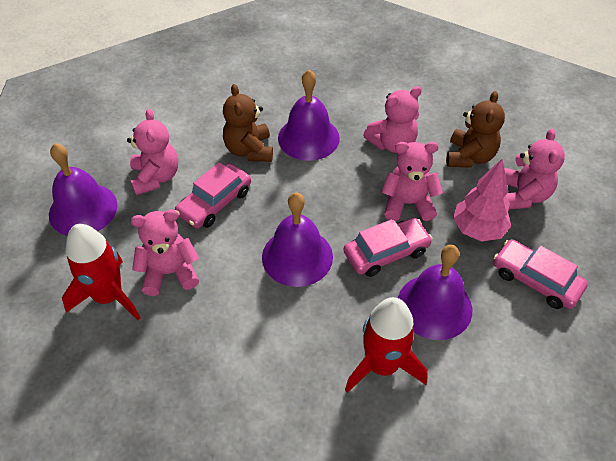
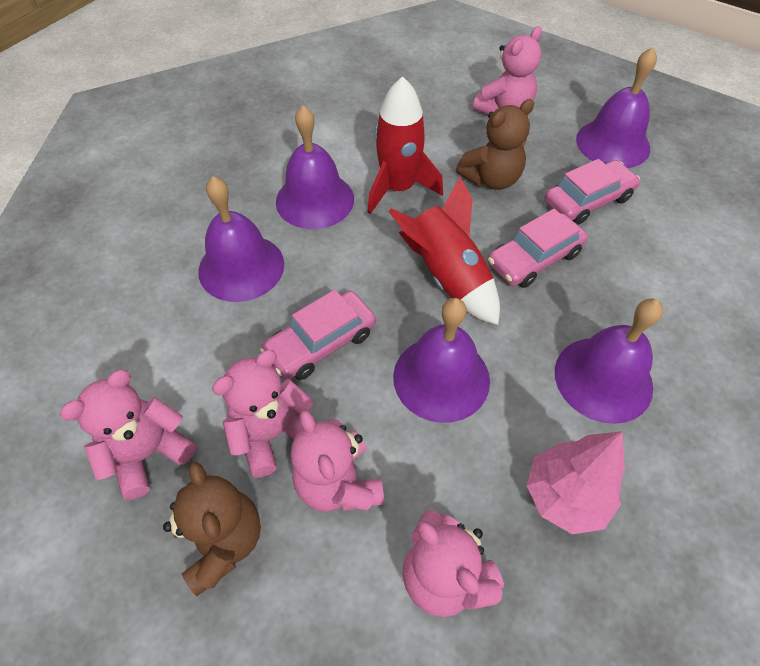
purple bell: [49,143,118,236] [262,192,333,287] [278,70,340,161] [398,245,472,340] = 4 -> [198,176,284,302] [276,105,354,229] [393,298,490,423] [555,299,663,424] [576,47,657,168] = 5

